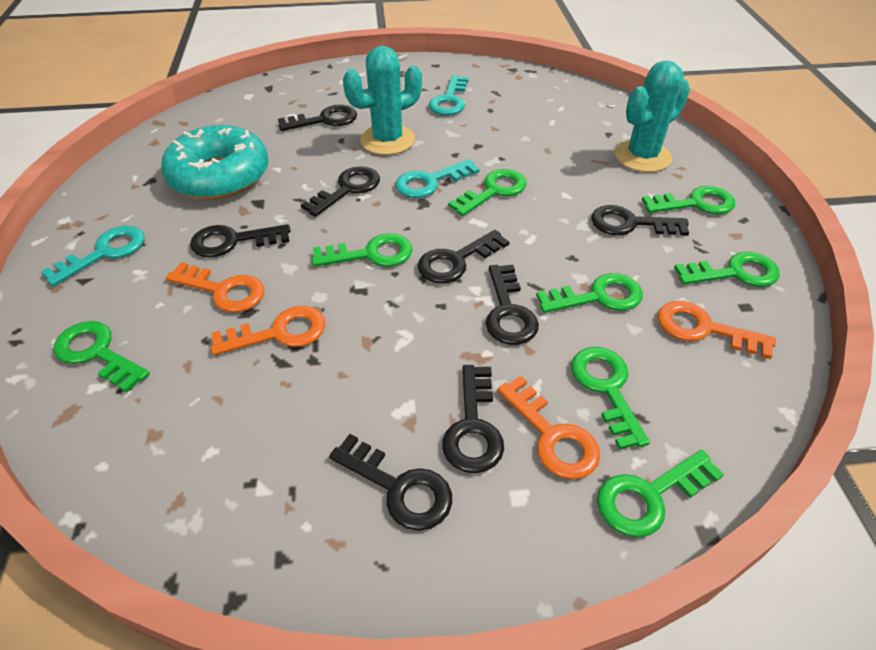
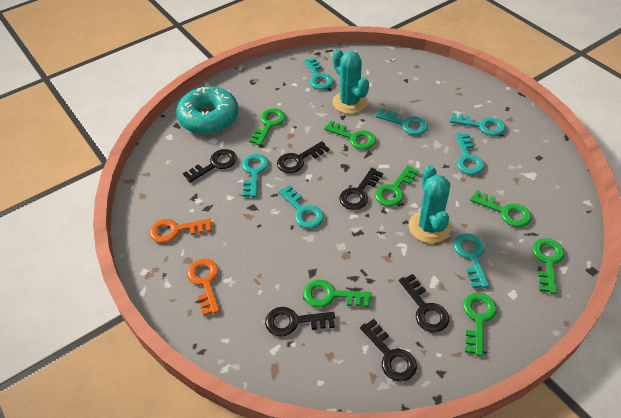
black key: [190,224,290,258] [278,105,357,131] [301,166,380,217] [329,434,452,531] [418,230,509,283] [442,365,504,473] [485,265,539,345] [591,205,689,236] = 8 -> [183,149,237,183] [265,307,335,337] [277,141,329,173] [339,168,383,210] [360,319,417,382] [399,274,449,332] = 6
green key: [54,321,150,393] [312,233,412,267] [448,169,526,216] [536,273,643,313] [571,347,650,450] [597,450,724,537] [642,186,735,214] [674,252,780,287] = 8 -> [249,108,285,146] [303,280,371,307] [324,121,376,150] [375,165,419,206] [463,293,497,356] [470,190,531,227] [532,238,565,294] = 7
orange key: [165,262,264,312] [211,306,325,356] [497,376,601,480] [658,301,776,359] = 4 -> [149,218,212,243] [187,259,219,316] = 2
turquoise key: [41,226,145,286] [396,159,480,198] [429,75,469,115] = 3 -> [242,154,269,197] [278,185,324,229] [304,58,334,90] [375,108,428,135] [450,113,506,136] [453,234,489,288] [455,133,485,175] = 7

